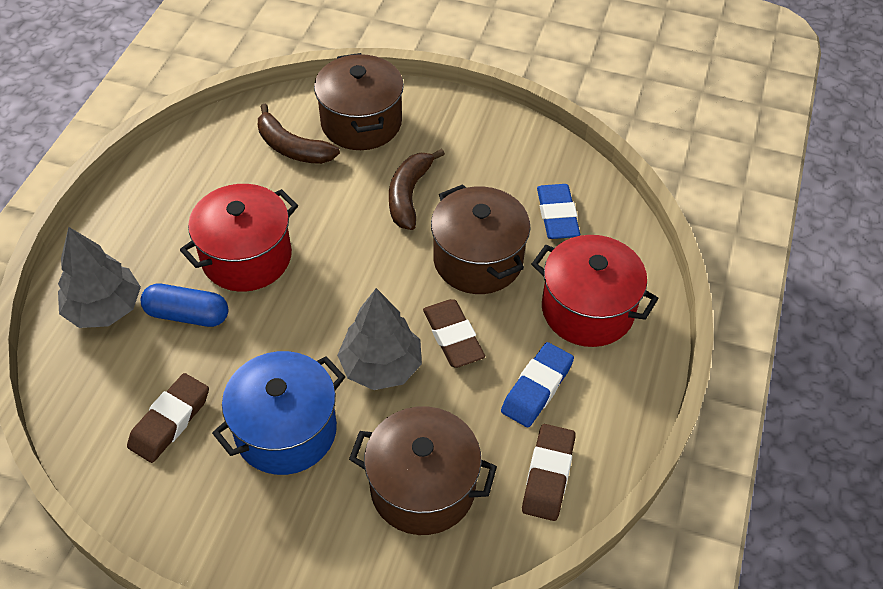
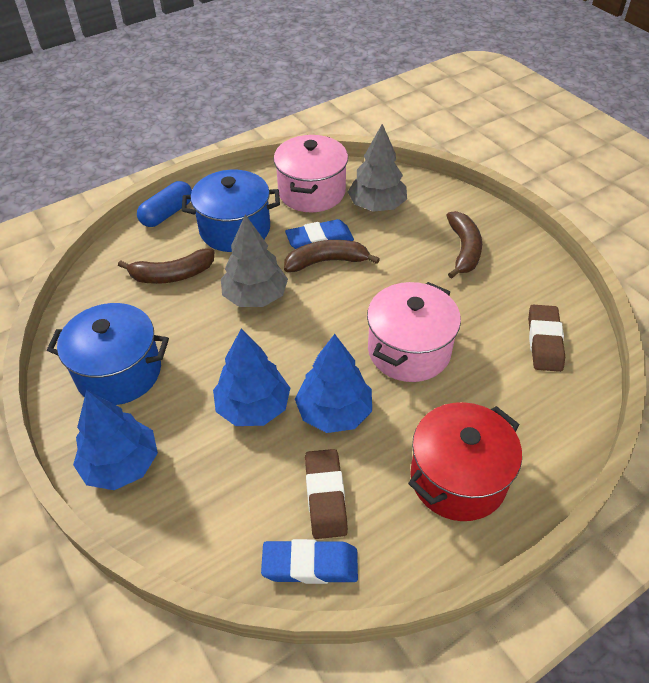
blue pot: [212,351,345,475] = 1 -> [47,303,169,405] [182,170,280,252] = 2
blue tree: none = 0 -> [73,390,158,490] [213,329,290,426] [295,334,372,433] = 3
brown banana: [258,104,340,164] [389,149,445,230] = 2 -> [118,248,214,284] [284,240,380,272] [446,211,482,279] = 3
brown eraser: [127,373,209,463] [423,299,485,368] [522,424,576,521] = 3 -> [305,449,348,539] [528,305,565,372] = 2
brown pot: [314,53,404,150] [349,406,497,535] [431,184,530,294] = 3 -> none = 0
pink pot: none = 0 -> [274,135,348,213] [367,282,461,382] = 2
red pot: [180,184,298,292] [532,235,659,347] = 2 -> [408,402,522,521] = 1

